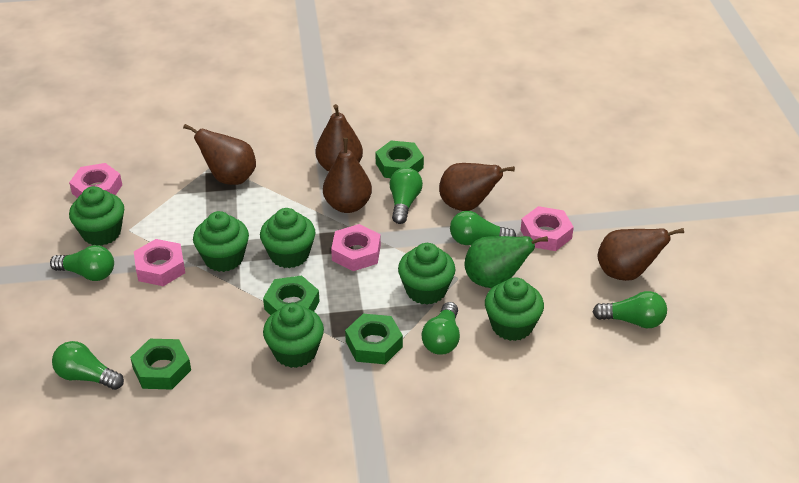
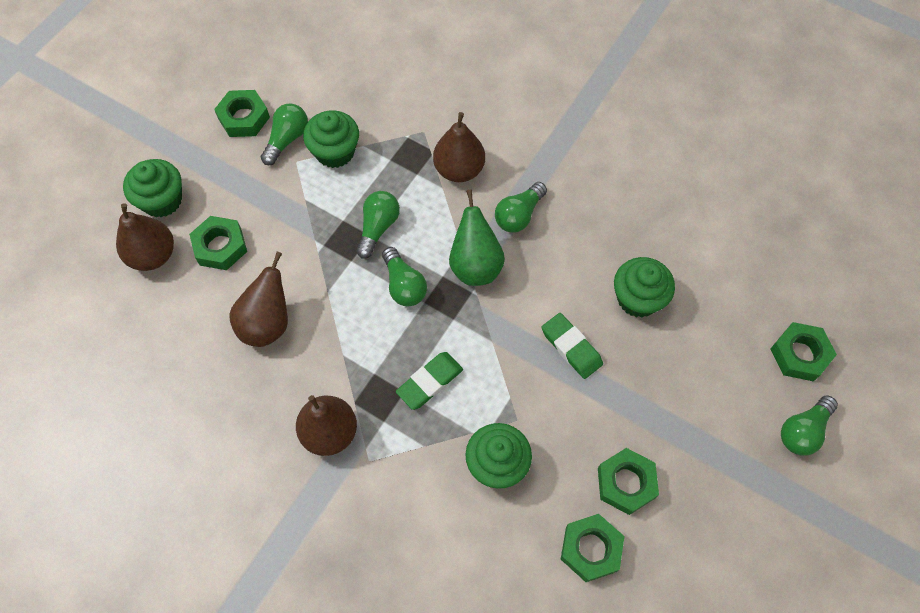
brown pear: [183,124,256,185] [316,104,363,172] [323,138,372,213] [439,163,515,211] [598,228,684,281] = 5 -> [116,203,174,271] [229,251,288,347] [296,395,357,456] [433,112,485,182] = 4
green cupcake: [69,186,124,246] [193,211,249,272] [260,208,315,268] [263,303,324,368] [398,243,456,305] [485,277,544,341] = 6 -> [123,159,182,218] [303,110,359,168] [465,423,532,489] [614,257,675,318] = 4
green eraser: none = 0 -> [396,352,463,410] [542,313,603,379] = 2
green light bulb: [50,245,114,281] [52,341,124,390] [389,168,423,224] [422,302,460,355] [450,211,516,245] [593,291,667,328] = 6 -> [261,103,308,165] [356,191,400,259] [382,247,427,306] [495,182,547,233] [781,396,838,456] = 5
green nut: [130,339,191,389] [263,275,320,315] [345,314,403,364] [375,141,424,178] = 4 -> [189,216,247,270] [214,90,270,137] [561,514,624,582] [598,448,659,515] [771,322,837,381] = 5
pink nut: [69,163,122,198] [134,239,185,286] [331,224,381,271] [521,206,574,251] = 4 -> none = 0

